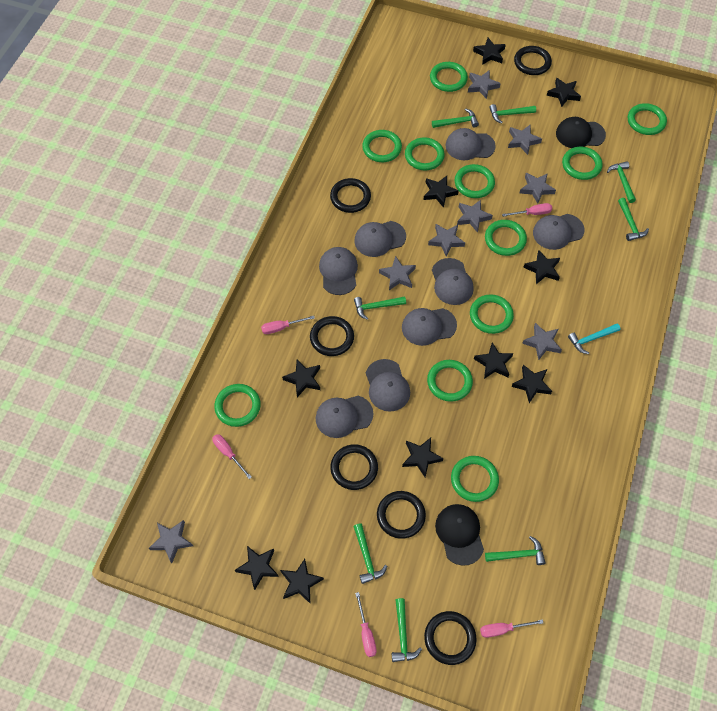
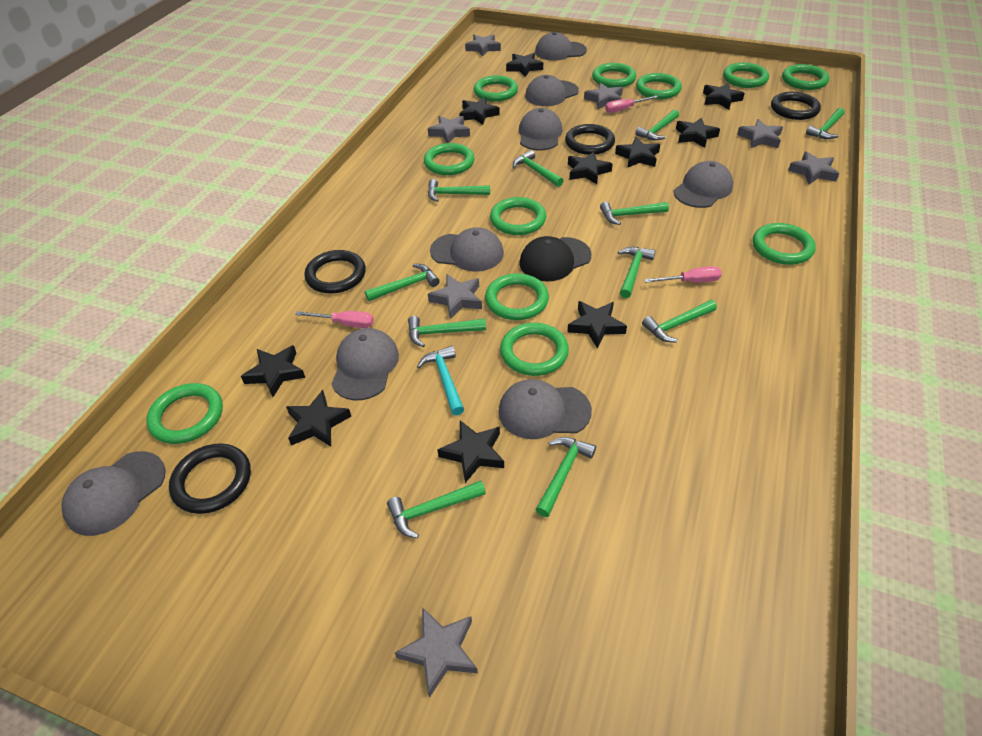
black cap: [435,504,484,566] [556,117,606,148] = 2 -> [519,236,592,281] = 1
black ring: [310,316,354,356] [330,178,371,213] [330,444,378,490] [377,491,426,539] [424,611,477,665] [514,46,552,75] = 6 -> [169,443,251,514] [304,250,366,294] [565,124,615,155] [771,92,821,120] = 4
green hammer: [353,523,387,584] [354,296,406,320] [392,598,422,662] [432,108,479,128] [485,536,546,565] [489,104,536,124] [607,161,636,203] [618,198,649,241] = 8 -> [365,264,440,301] [387,480,486,538] [408,316,486,347] [428,179,490,202] [513,150,564,187] [535,437,596,517] [600,202,669,225] [618,247,655,298] [635,110,679,141] [642,300,717,343] [806,108,845,139] = 11
grey star: [149,520,193,563] [379,256,416,290] [428,224,465,257] [457,200,493,233] [468,70,501,99] [508,125,542,155] [520,173,556,204] [522,323,562,360] = 8 -> [395,607,478,698] [428,116,470,143] [428,274,482,319] [465,34,501,57] [584,83,623,110] [737,119,783,148] [788,151,839,184] = 7
pink screwdriver: [212,434,252,479] [261,316,315,334] [355,592,377,657] [480,619,543,638] [502,203,552,217] = 5 -> [295,311,374,328] [605,96,658,113] [644,266,722,283] = 3

